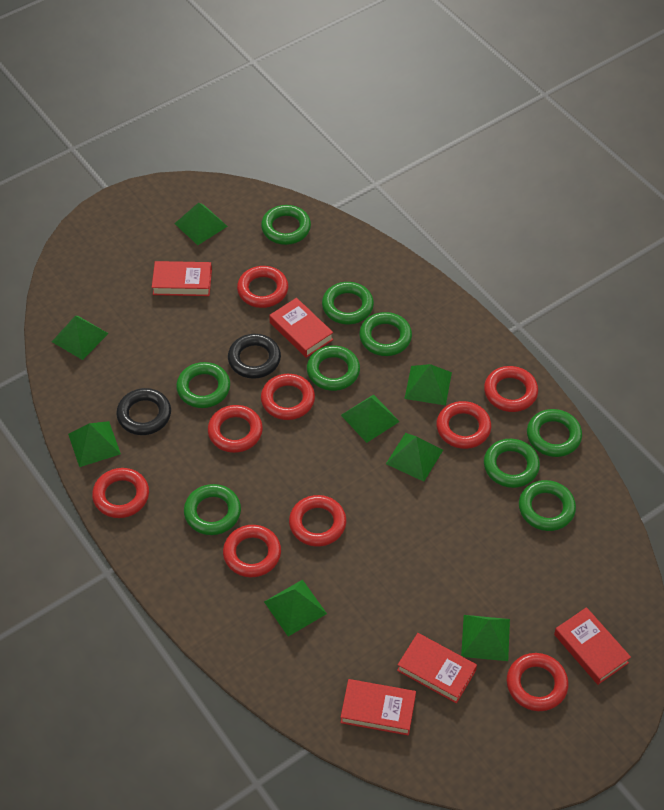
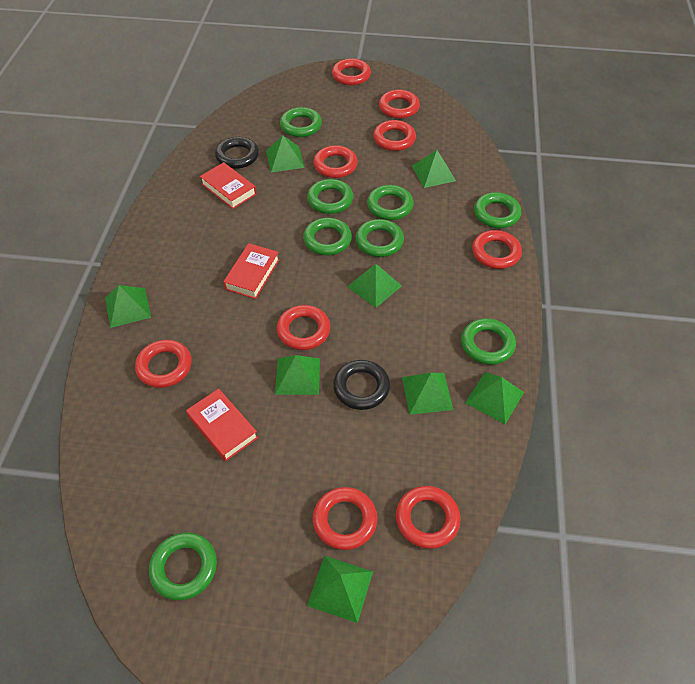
green ring: [176,362,230,408] [184,484,241,535] [261,205,311,245] [307,345,360,391] [322,282,374,324] [359,312,412,356] [484,439,540,488] [519,480,576,531] [527,409,582,457] = 9 -> [149,533,217,600] [280,107,322,137] [303,218,352,255] [307,179,353,214] [355,219,404,257] [367,185,414,220] [461,318,516,365] [474,192,521,228] = 8
red book: [152,261,212,296] [269,298,333,358] [340,679,416,736] [397,633,477,703] [554,607,631,685] = 5 -> [186,389,258,461] [200,162,257,209] [223,243,279,299] = 3

